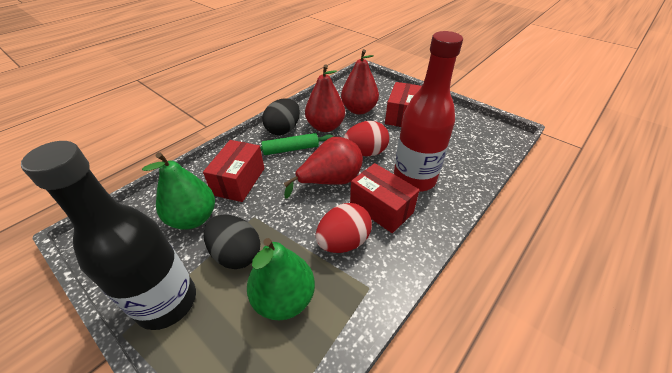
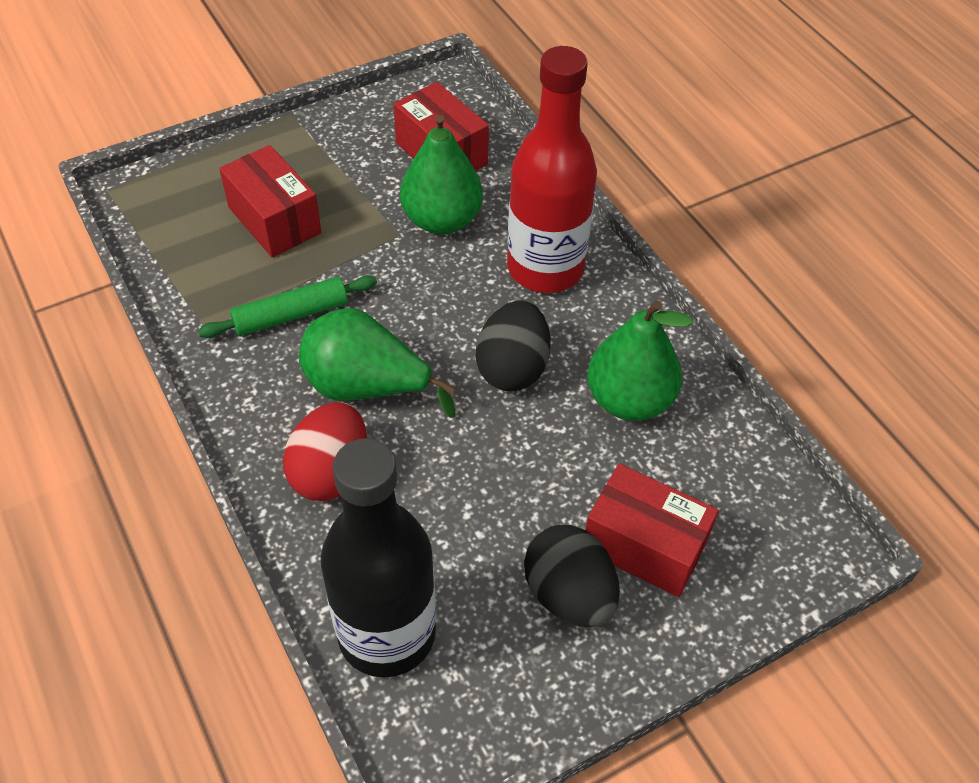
green pear: [142,152,215,230] [247,238,315,320] = 2 -> [299,308,455,418] [400,115,483,234] [587,300,693,421] = 3
red egg: [316,203,372,253] [344,121,389,157] = 2 -> [283,402,367,501] = 1
red pear: [284,137,363,199] [305,64,345,132] [341,49,379,115] = 3 -> none = 0

